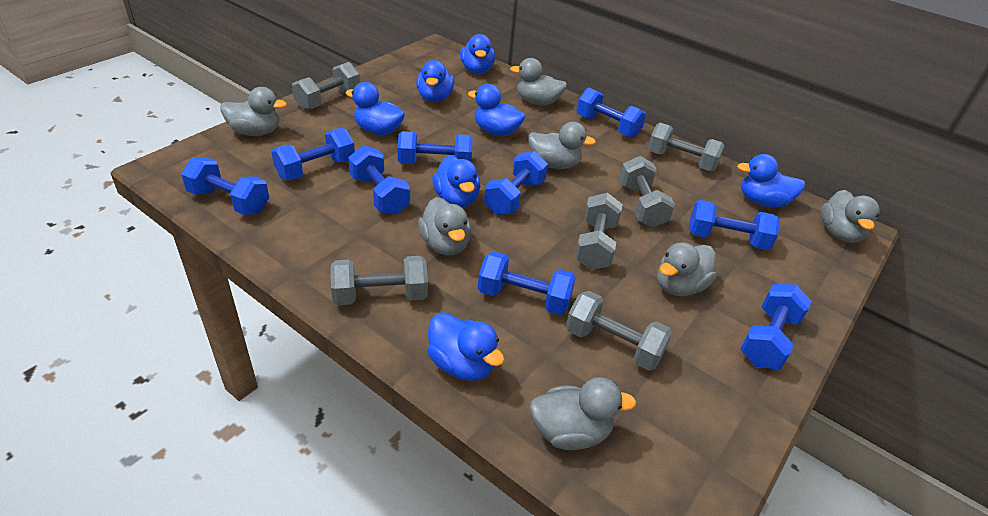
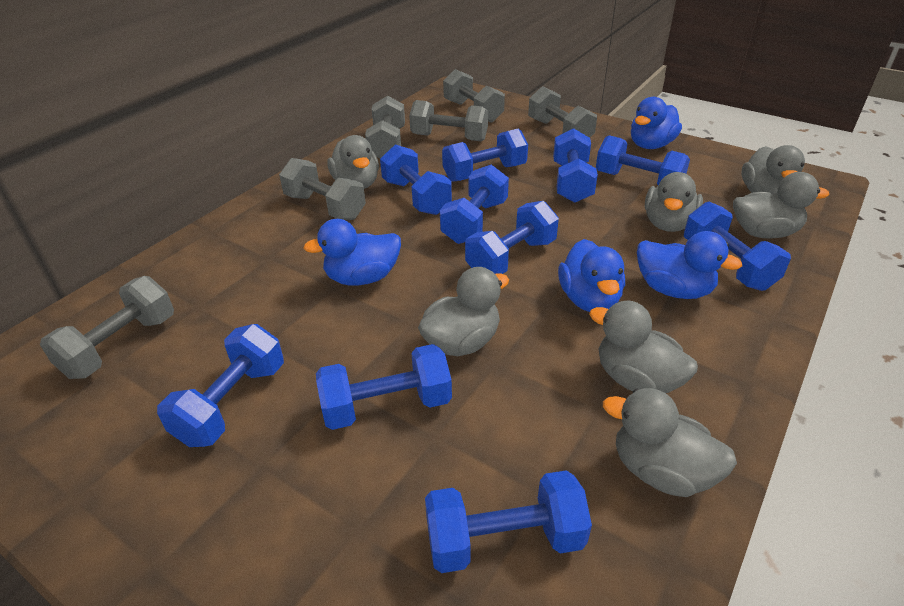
blue duck: [346,82,405,135] [416,60,454,102] [427,312,505,381] [432,155,480,208] [460,34,495,74] [468,84,525,136] [737,154,805,207] = 7 -> [303,219,401,285] [558,239,625,312] [631,97,682,149] [637,231,742,299] = 4
blue dumbbell: [181,157,269,215] [271,128,355,180] [348,145,410,215] [398,131,473,164] [478,251,576,315] [484,151,548,215] [576,88,646,138] [689,200,780,250] [740,284,812,369] = 9 -> [157,324,284,447] [316,344,452,430] [380,145,452,215] [425,470,592,573] [440,164,509,244] [442,129,528,182] [465,201,559,274] [553,128,598,203] [596,135,690,185] [684,202,791,291] = 10

